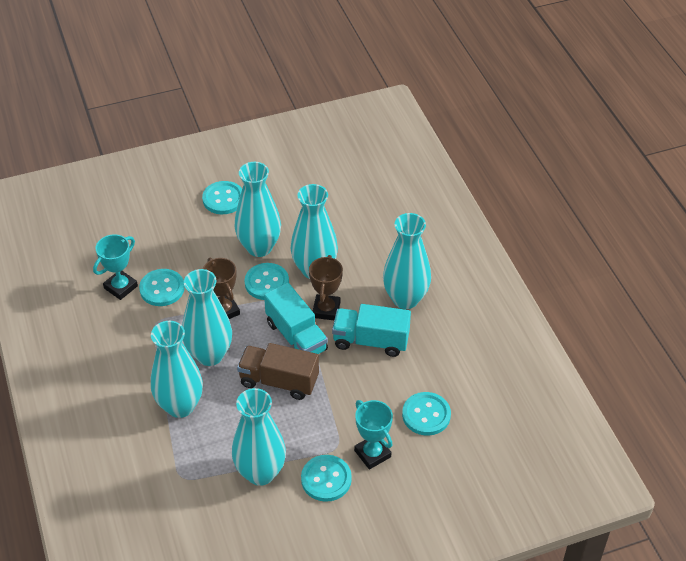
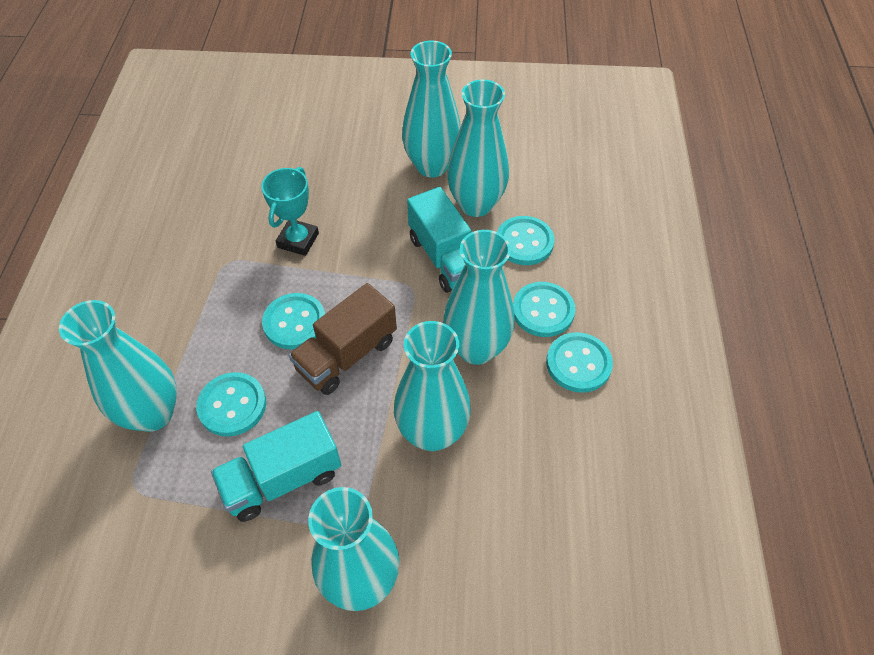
brown trophy: [203,258,240,319] [309,255,343,320] = 2 -> none = 0
turquoise trophy: [93,234,138,300] [354,400,393,469] = 2 -> [261,167,319,256] = 1

